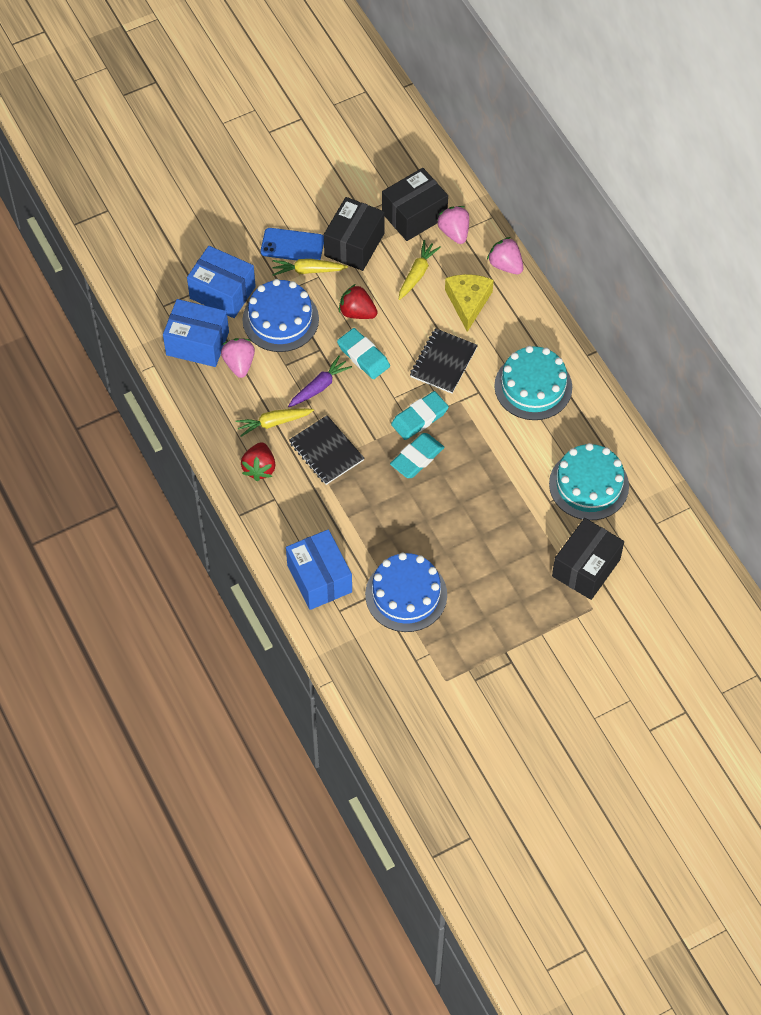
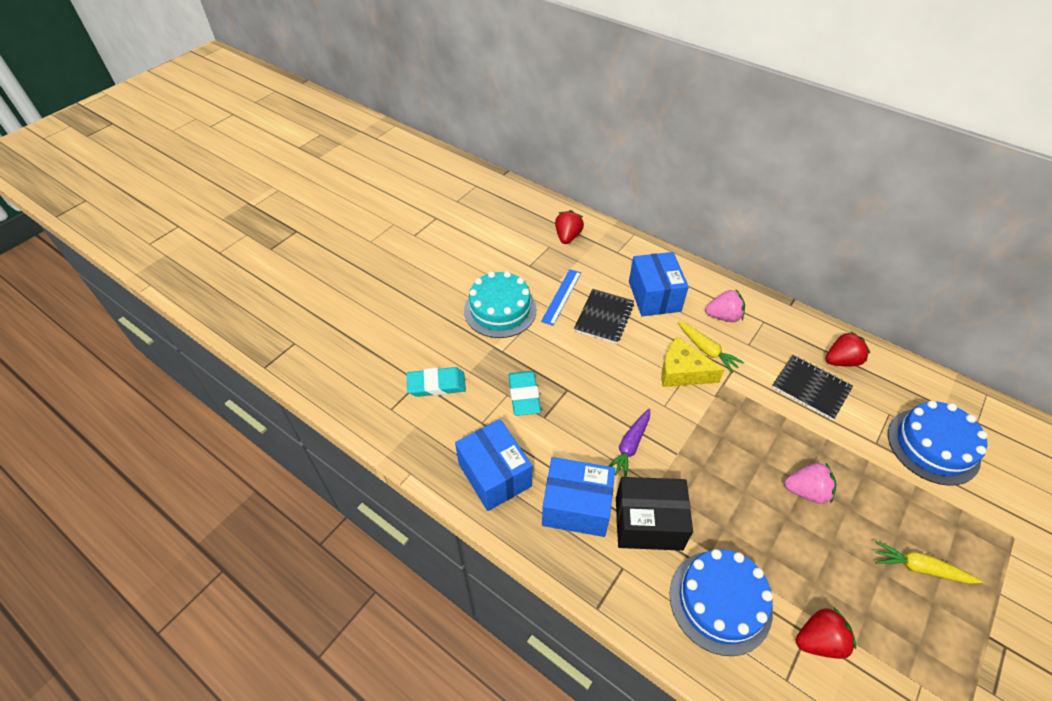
black box: [324,197,385,271] [382,168,448,241] [552,518,624,600] = 3 -> [616,477,693,551] = 1
blue phone: [261,228,324,260] = 1 -> none = 0
blue ruler: none = 0 -> [541,269,581,326] = 1
pink strawberry: [221,338,255,378] [437,206,469,244] [487,237,523,274] = 3 -> [705,290,745,322] [784,463,836,504] = 2
red strawberry: [241,442,276,481] [339,284,378,319] = 2 -> [555,210,584,244] [796,608,856,659] [825,331,870,366] = 3
turquoise cake: [494,346,572,420] [549,443,629,520] = 2 -> [464,271,537,338] = 1
turquoise eraser: [337,328,390,379] [390,433,444,478] [391,391,449,440] = 3 -> [407,367,466,397] [508,371,541,416] = 2
yellow carrot: [235,408,314,437] [272,259,348,276] [399,240,441,300] = 3 -> [678,322,744,373] [875,541,982,584] = 2

